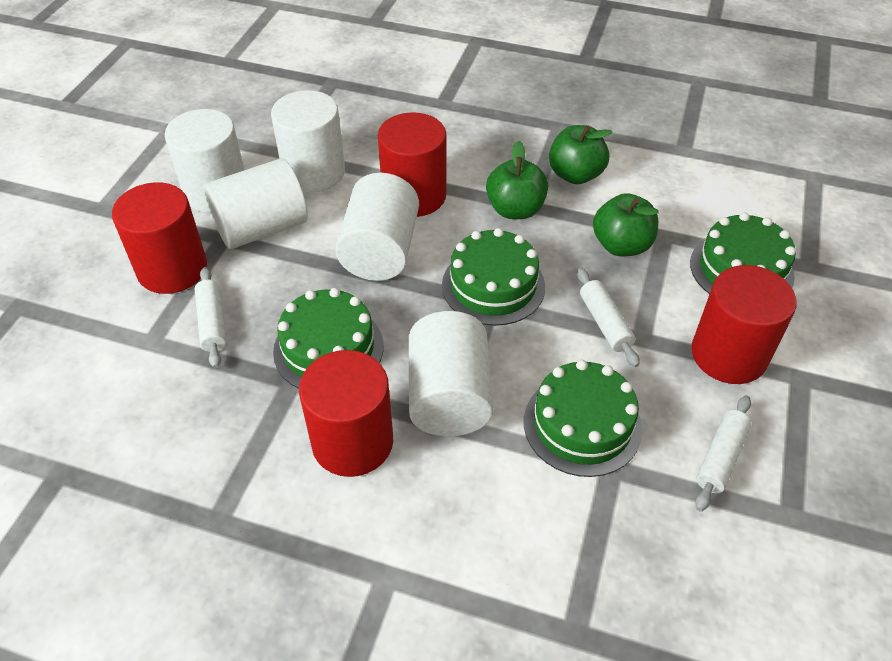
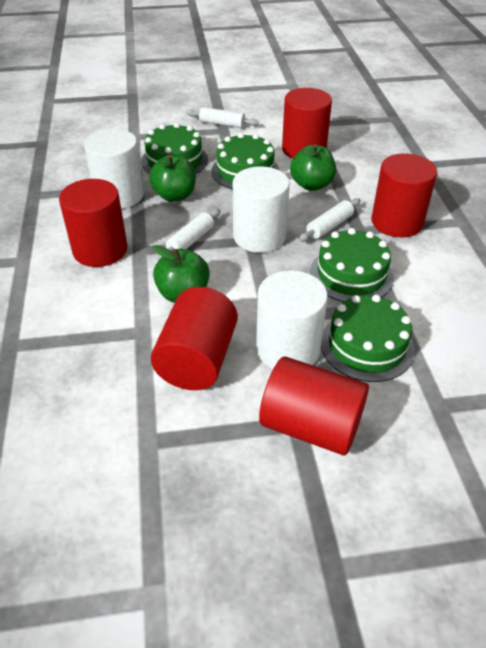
red cylinder: [112,182,207,294] [299,350,393,477] [378,112,446,217] [691,265,797,384] = 4 -> [59,179,127,267] [151,287,238,390] [259,357,369,456] [282,88,332,159] [371,153,437,237] = 5
white cylinder: [165,109,244,213] [204,158,308,249] [271,90,345,192] [335,173,419,281] [409,311,493,436] = 5 -> [84,129,144,209] [233,166,290,253] [256,270,328,369] = 3

